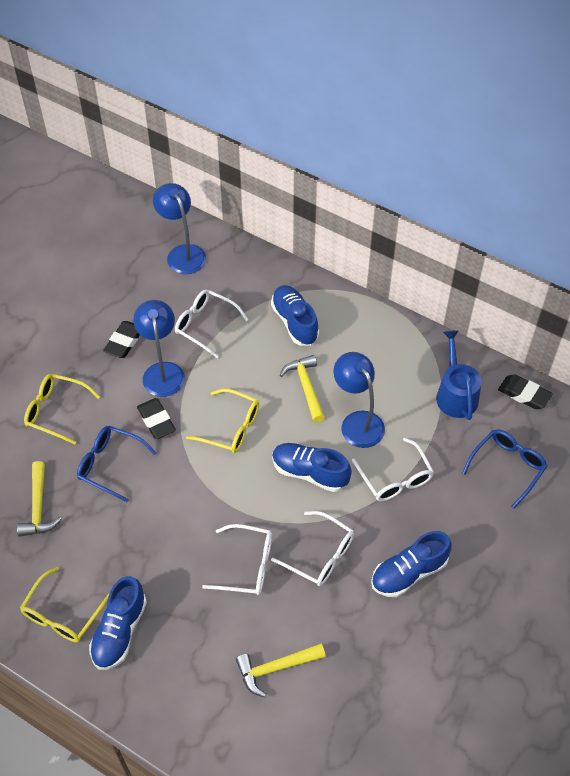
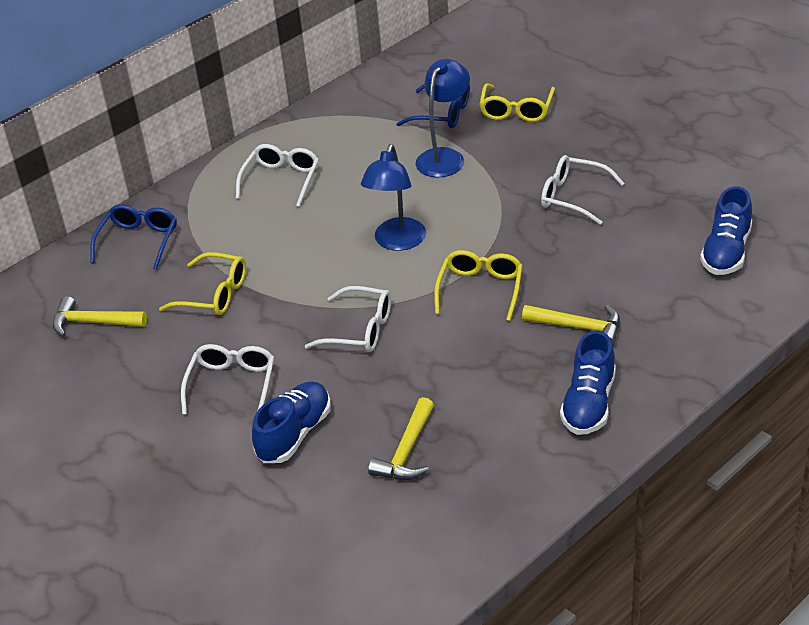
black eraser: [103,321,140,358] [137,398,176,439] [498,374,552,409] = 3 -> none = 0
blue lamp: [133,300,185,397] [153,183,206,274] [333,352,385,448] = 3 -> [361,144,426,251] [416,59,470,177] = 2
blue shoe: [89,576,147,670] [271,285,319,346] [272,443,352,492] [371,531,451,597] = 4 -> [252,381,331,463] [560,331,616,435] [700,186,752,275] = 3
blue watering can: [436,330,482,420] = 1 -> none = 0

